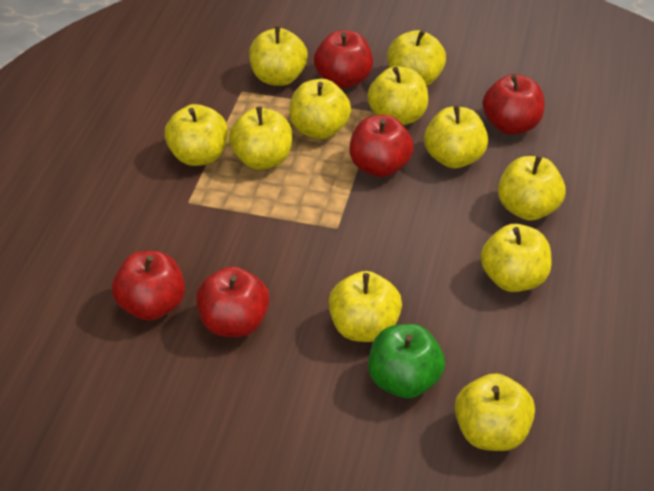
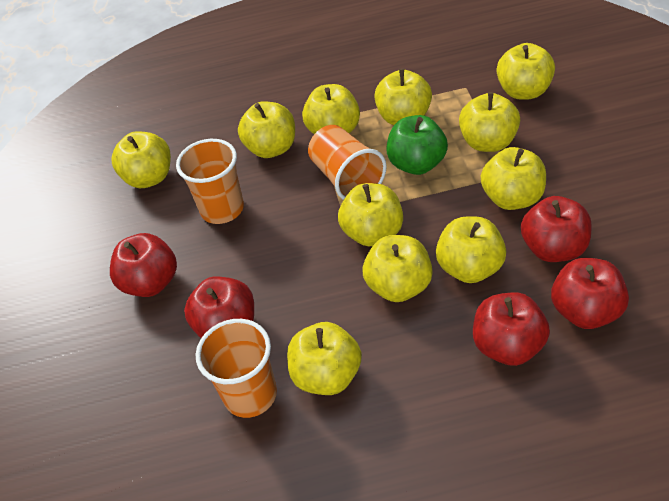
orange cup: none = 0 -> [176,139,244,224] [196,319,277,418] [308,125,387,200] = 3

